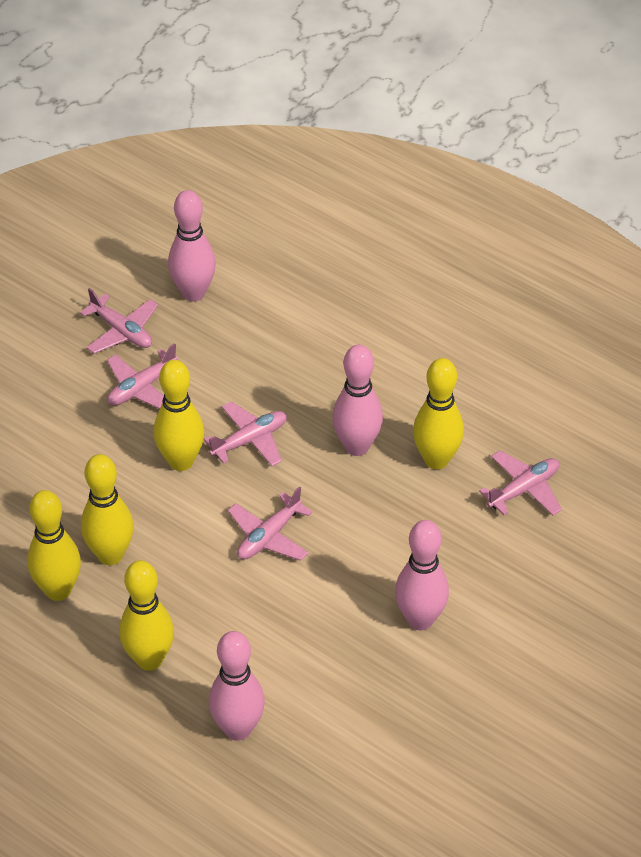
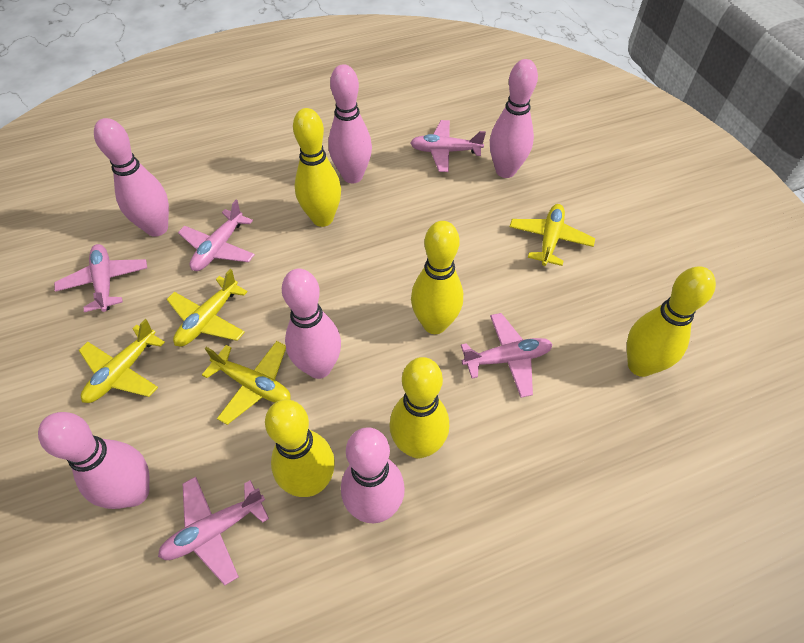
pink bowling pin: [168,190,216,301] [209,631,265,741] [332,345,383,456] [395,520,449,630] = 4 -> [38,412,150,509] [94,118,169,237] [282,269,341,379] [328,64,372,183] [341,427,405,523] [490,59,538,178] = 6
yellow plane: none = 0 -> [79,319,165,403] [166,269,248,347] [202,341,291,425] [510,204,595,266] = 4

